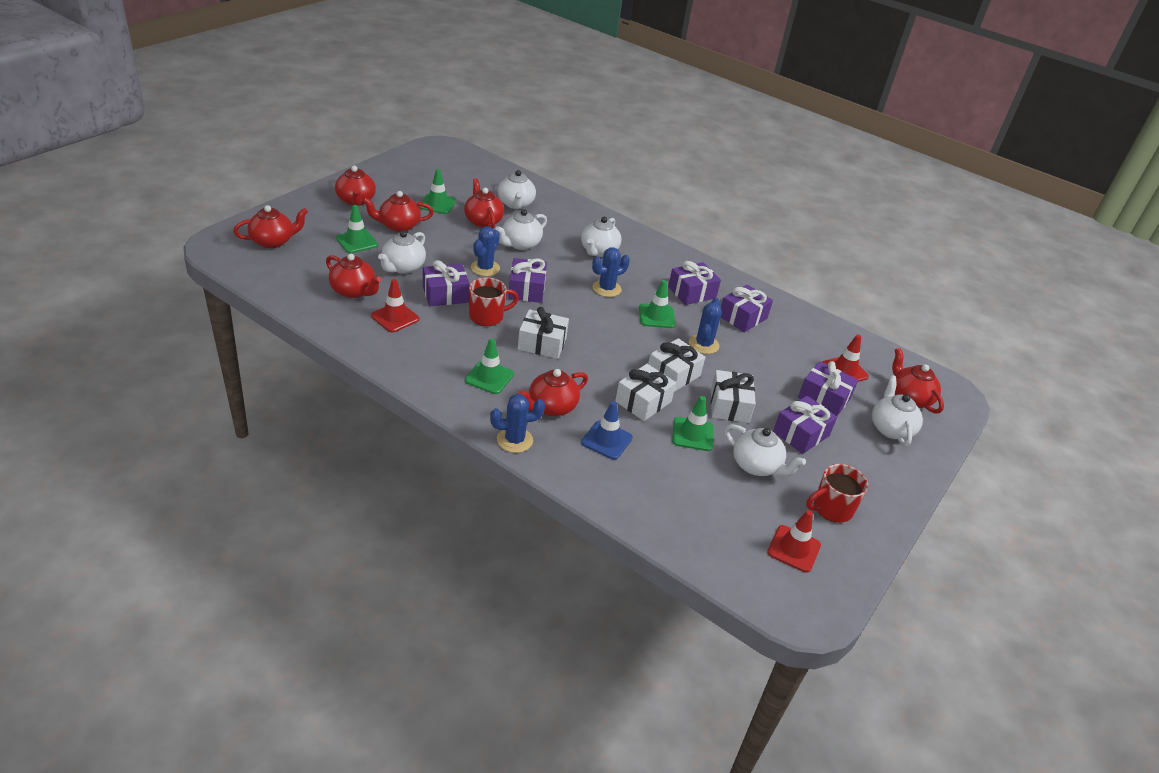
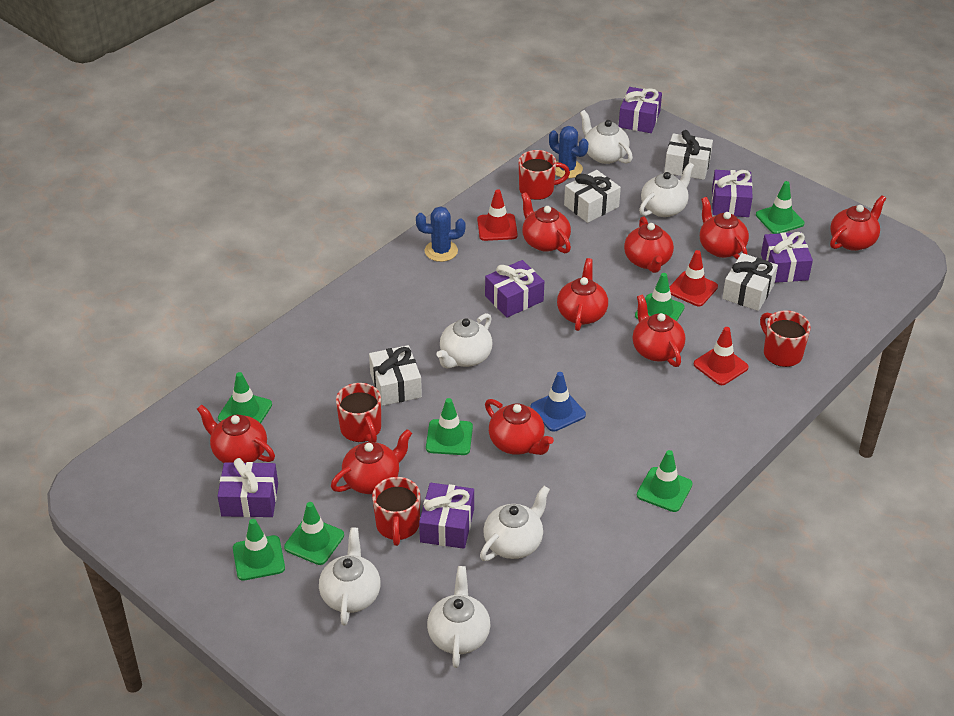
blue cactus: [471,226,500,276] [490,394,545,453] [592,247,630,297] [689,298,722,354] = 4 -> [416,206,465,262] [549,126,588,179] = 2
green traffic cone: [336,205,378,253] [419,169,456,214] [465,339,514,394] [639,280,676,328] [672,396,714,451] = 5 -> [218,372,272,423] [233,519,285,581] [284,502,344,565] [426,398,473,455] [635,273,685,321] [637,450,693,512] [756,181,805,234] = 7
red mug: [469,277,519,326] [806,464,868,523] = 2 -> [336,383,381,442] [372,477,420,546] [519,150,570,200] [760,310,811,367] = 4
red teapot: [233,205,308,248] [326,254,382,298] [335,166,376,206] [362,191,434,232] [464,178,504,229] [518,369,588,416] [892,348,944,413] = 7 -> [197,404,275,463] [331,429,412,494] [485,399,554,455] [521,192,571,253] [557,258,608,331] [624,216,674,273] [633,294,685,367] [700,197,749,259] [830,195,886,251] = 9

